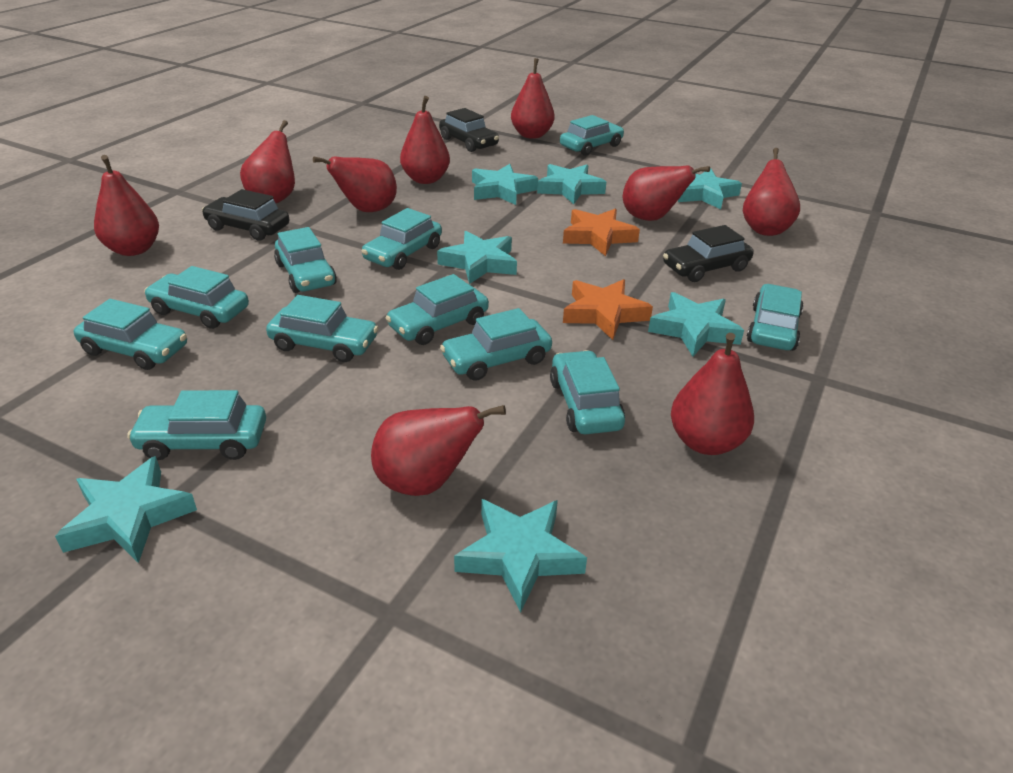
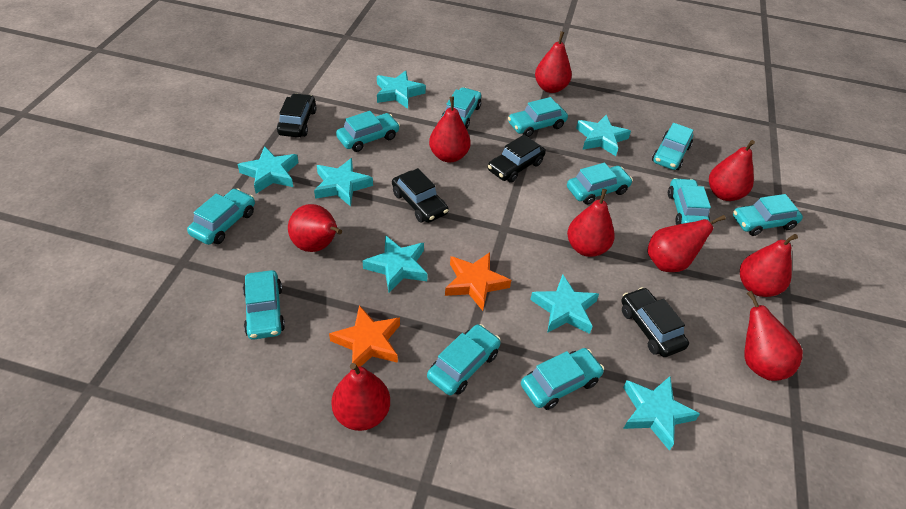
black car: [202,189,290,241] [439,108,499,152] [663,225,754,282] = 3 -> [277,93,316,137] [392,168,449,223] [488,135,546,183] [621,287,689,357] = 4

